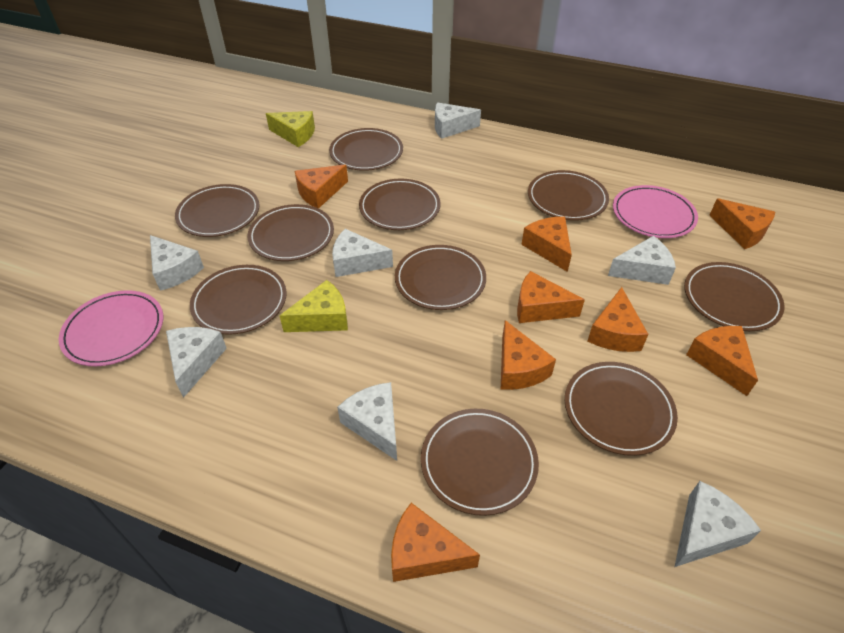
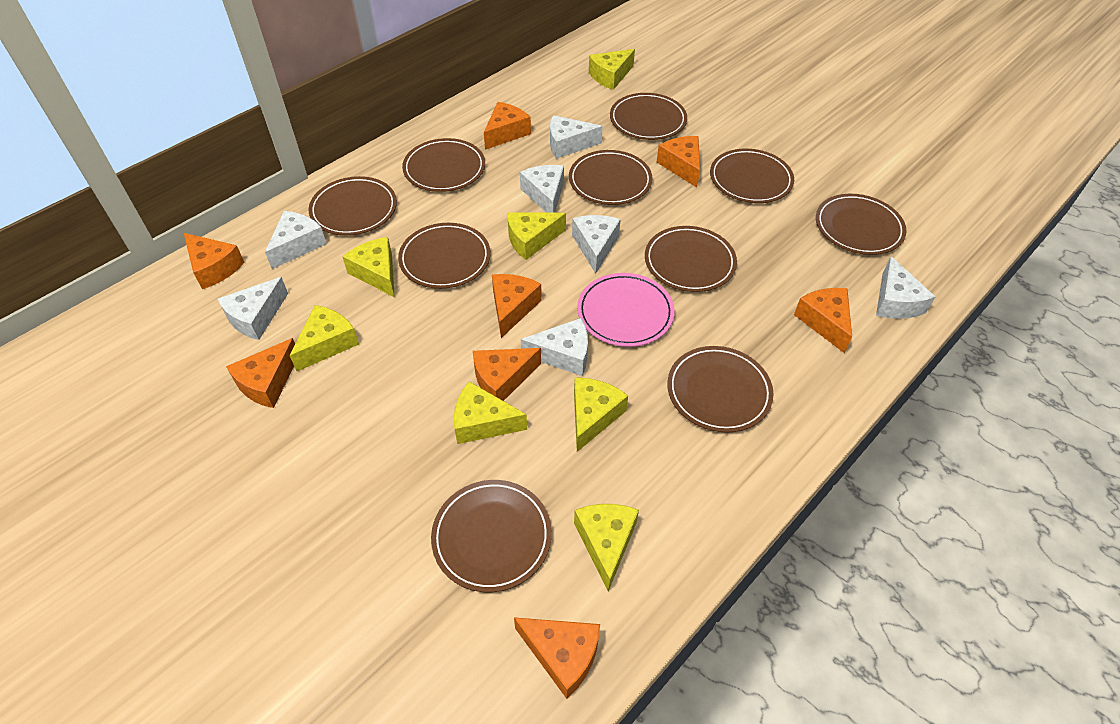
pink plate: [59,290,163,366] [613,185,698,238] = 2 -> [577,273,675,347] = 1
yellow cheese: [266,111,315,147] [279,280,348,332] = 2 -> [289,305,359,371] [342,237,395,297] [454,381,527,444] [507,212,566,260] [574,377,628,452] [574,504,639,591] [589,49,635,90] = 7

